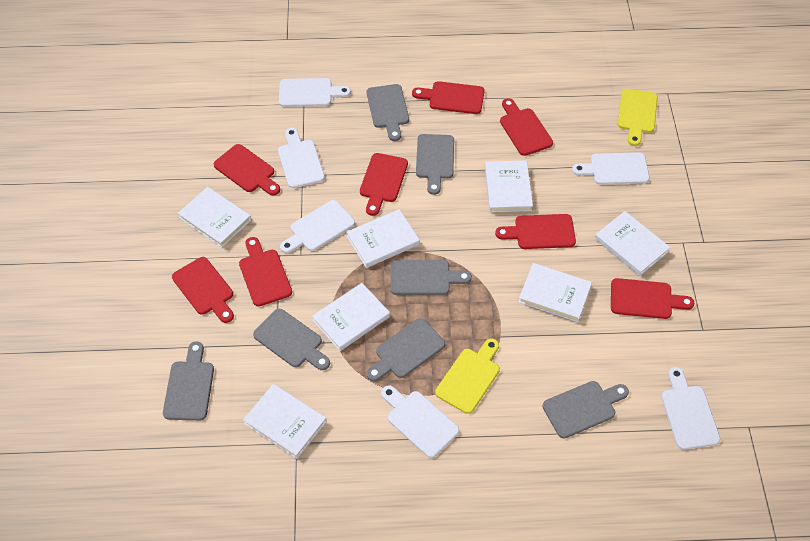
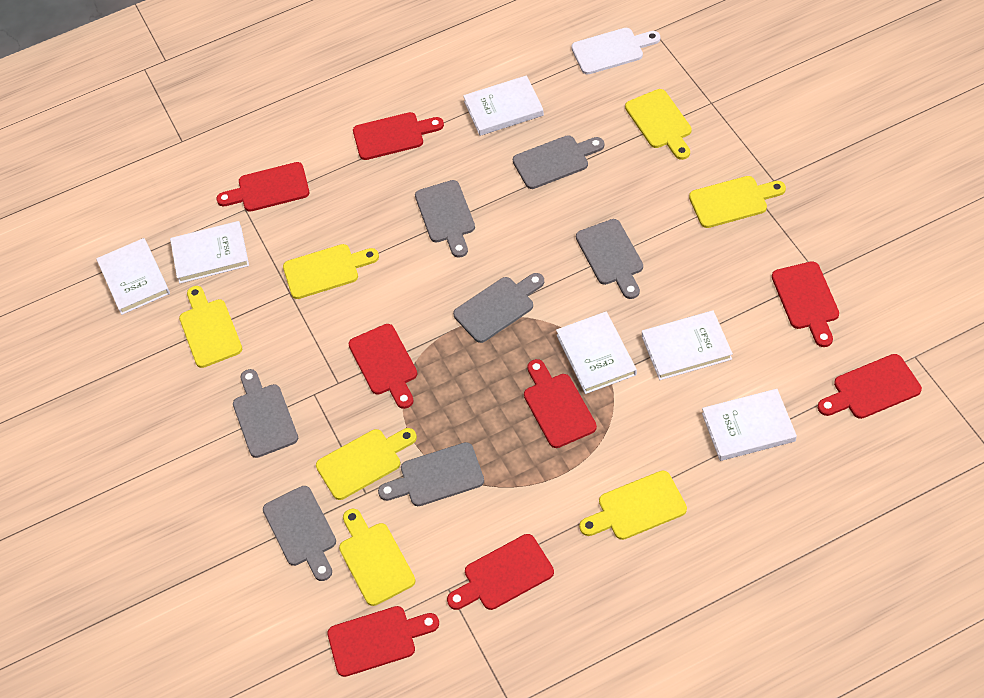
white book: [178,187,251,248] [243,384,327,459] [312,283,390,351] [347,209,420,268] [485,160,533,212] [518,263,592,322] [595,211,670,276] = 7 -> [96,238,170,315] [170,221,249,283] [463,75,544,136] [556,312,637,394] [642,310,733,380] [702,389,797,461] = 6
white cutting board: [278,128,325,188] [279,78,351,107] [280,200,355,253] [381,385,459,458] [572,152,650,185] [661,367,720,450] = 6 -> [571,28,660,75] = 1
yellow cutting board: [435,338,500,414] [618,89,658,146] = 2 -> [179,286,242,368] [283,244,379,299] [316,428,417,500] [339,509,415,606] [579,470,687,540] [625,89,692,160] [689,176,786,228] = 7

